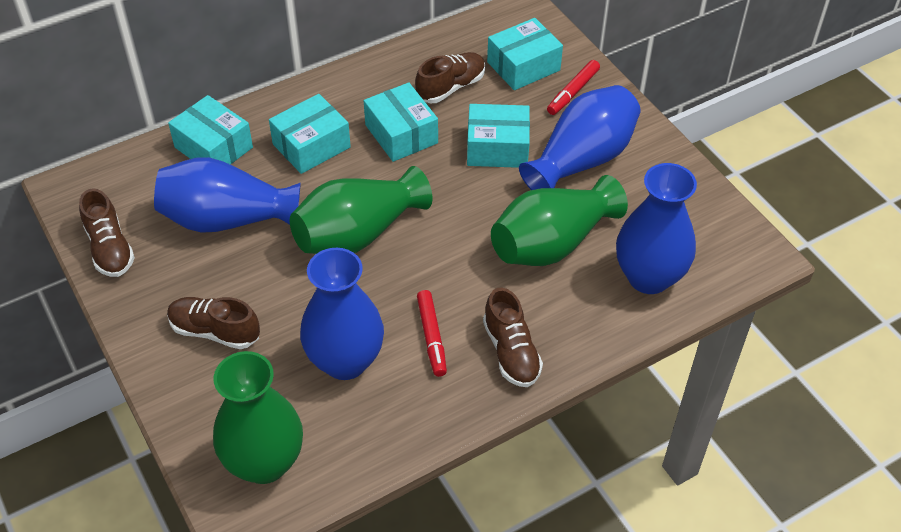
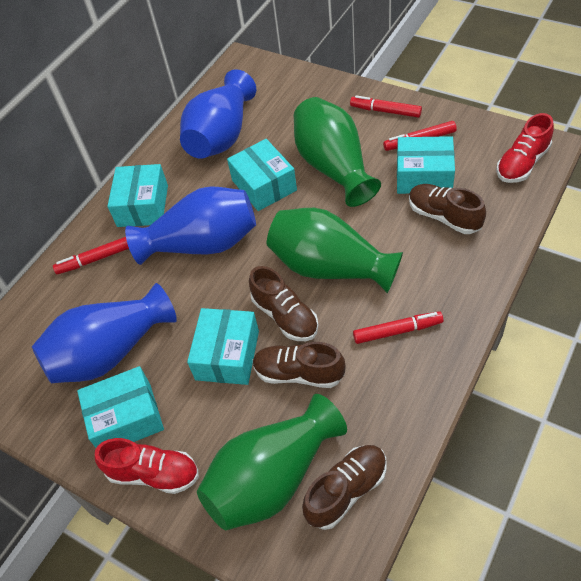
blue vase: [154,157,301,233] [300,248,384,380] [519,85,641,190] [616,163,697,294] = 4 -> [32,283,177,383] [125,186,256,265] [180,69,256,159] = 3
red marker: [417,290,447,377] [547,60,600,115] = 2 -> [53,237,129,274] [350,95,422,118] [353,311,443,344] [383,121,457,151] = 4
red shoe: none = 0 -> [95,438,199,494] [496,113,554,183] = 2

